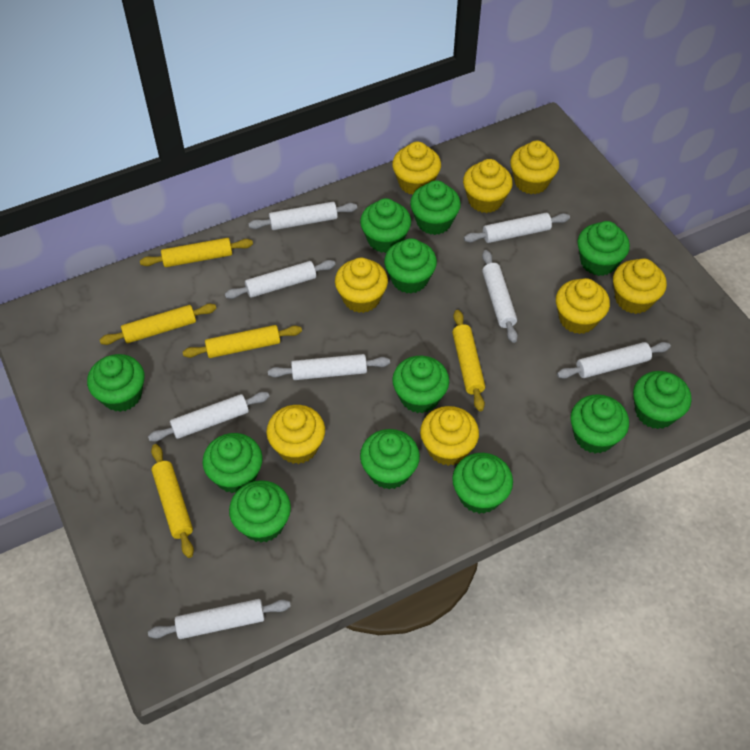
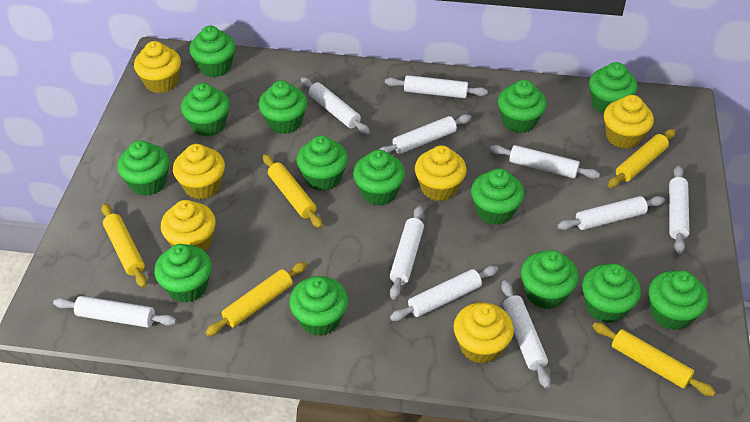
green cupcake: [87,354,145,412] [202,433,263,493] [229,480,291,543] [360,198,411,253] [360,429,420,490] [384,238,437,294] [392,356,449,413] [410,180,461,235] [452,453,513,514] [570,394,629,454] [577,221,630,276] [633,371,692,429] = 12 -> [117,140,170,196] [154,244,212,303] [181,83,230,137] [189,26,235,77] [258,80,307,134] [289,276,348,336] [296,136,348,191] [353,150,405,206] [471,168,524,225] [498,80,546,133] [521,250,579,309] [582,264,641,323] [589,62,637,113] [649,271,708,330] = 14
white rolling pin: [148,392,269,442] [148,599,291,639] [225,260,336,299] [248,202,357,230] [268,354,390,380] [464,213,570,243] [482,250,518,343] [557,342,671,379] = 8 -> [53,296,176,328] [301,77,370,134] [379,114,471,154] [385,75,488,98] [390,206,424,300] [390,266,498,321] [490,145,600,179] [501,280,551,389] [557,196,665,230] [669,166,689,254] = 10
yellow cupcake: [266,405,325,464] [335,258,388,313] [392,142,441,195] [420,406,479,466] [463,159,513,213] [510,141,559,194] [556,278,610,334] [613,258,667,314] = 8 -> [134,41,181,93] [161,200,216,252] [173,144,225,199] [415,145,467,201] [454,302,514,364] [604,95,654,149] = 6

